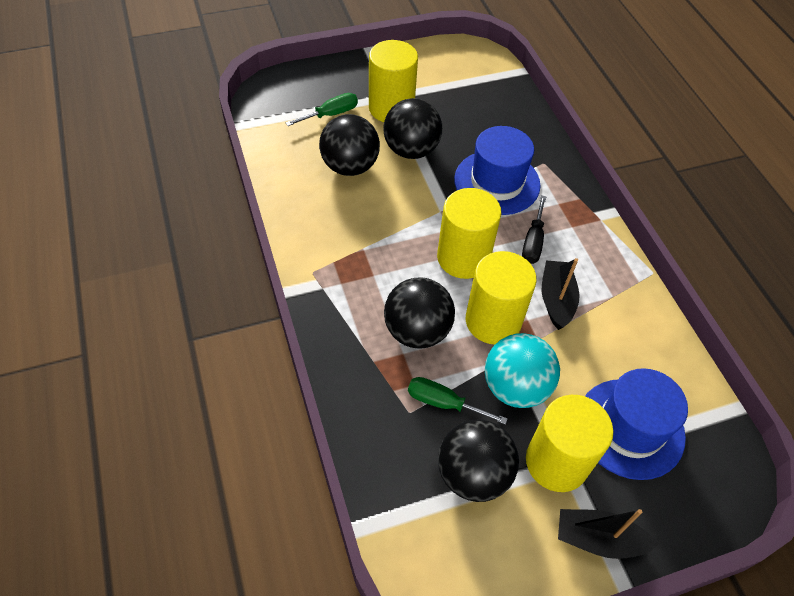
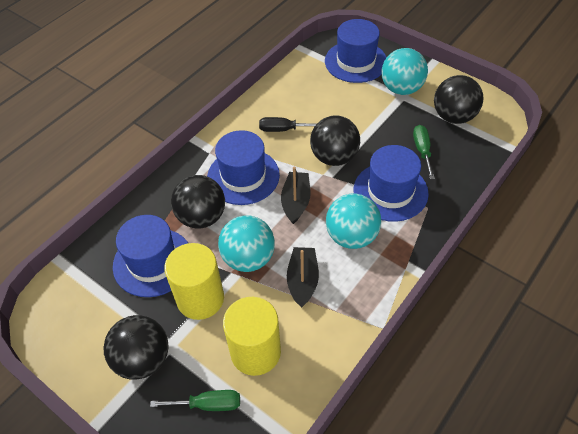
blue hat: [454,126,541,215] [585,368,688,480] = 2 -> [113,215,188,297] [207,130,280,205] [325,19,387,83] [354,145,429,222] = 4
turquoise ball: [485,333,560,408] = 1 -> [218,215,275,272] [326,193,381,249] [382,48,428,95] = 3
yellow cylinder: [369,40,418,122] [437,188,501,279] [466,251,537,344] [526,395,613,492] = 4 -> [164,243,224,320] [223,297,281,376] = 2

